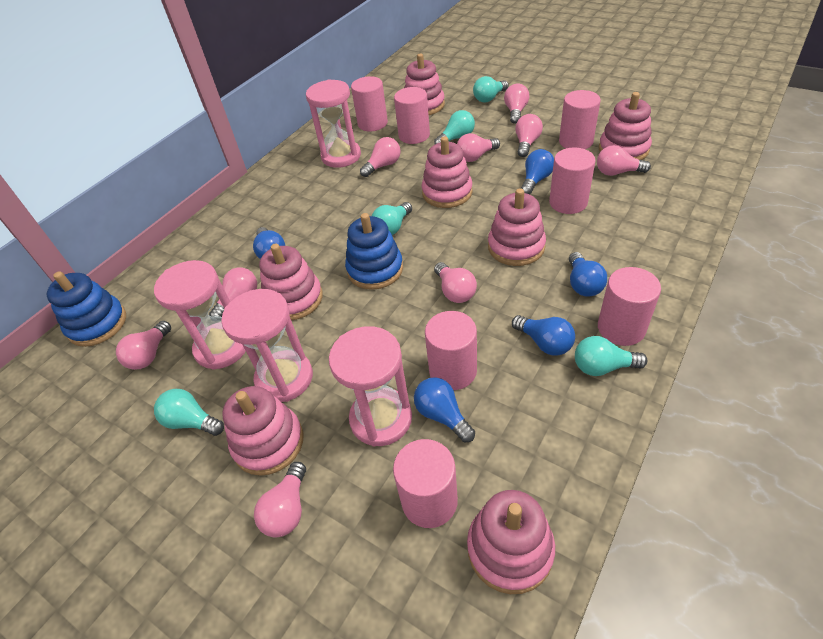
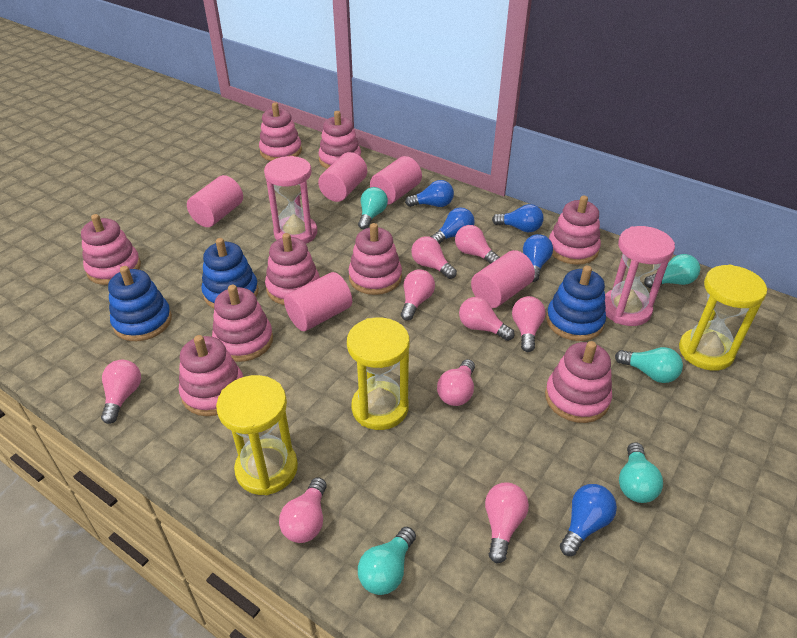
blue stacking toy: [46,271,126,347] [345,213,403,290] = 2 -> [108,266,172,341] [202,238,259,308] [546,266,606,341] = 3
pink cylinder: [351,76,388,131] [393,439,458,528] [394,87,430,144] [425,311,477,390] [549,148,595,214] [559,90,601,149] [598,267,661,346] = 7 -> [187,175,243,227] [284,272,352,331] [318,152,367,202] [370,156,422,205] [471,250,535,308] = 5
pink hourglass: [154,260,246,370] [221,289,313,402] [306,79,361,168] [329,326,412,446] = 4 -> [264,156,317,243] [605,226,675,326] = 2
pink stacking toy: [222,386,304,476] [259,243,323,320] [404,53,445,115] [421,136,472,208] [467,490,555,594] [488,188,546,266] [599,92,652,160] = 7 -> [81,214,141,285] [179,335,243,416] [212,285,273,362] [259,102,302,161] [265,233,320,305] [318,111,361,169] [348,223,402,295] [545,341,612,423] [549,195,601,265] = 9
yellow hourglass: none = 0 -> [216,375,298,495] [347,318,410,430] [679,265,767,371] = 3

